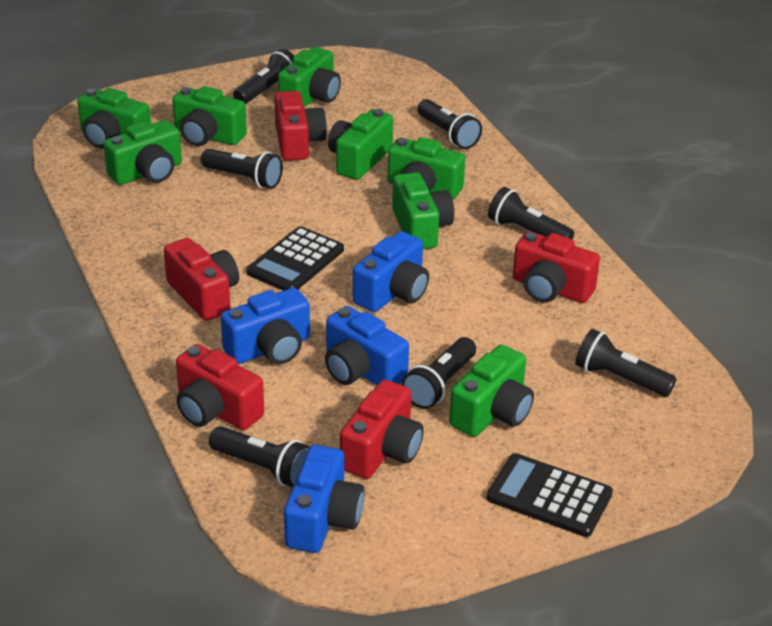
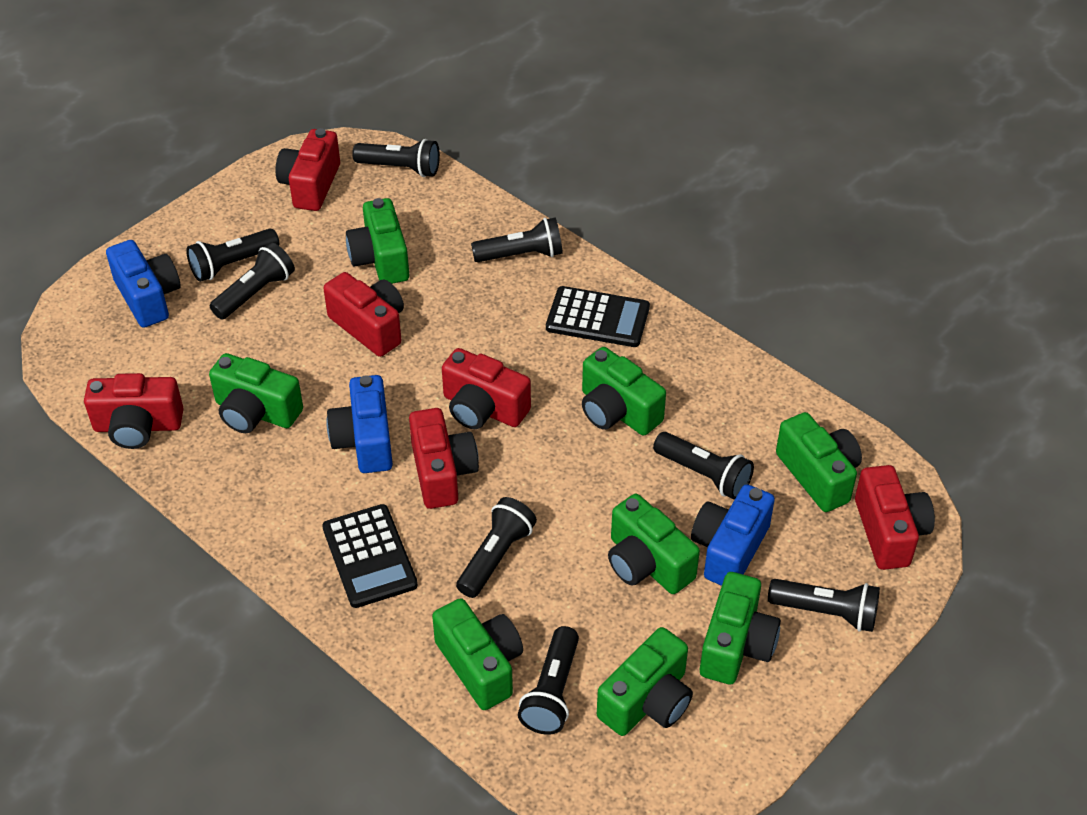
black flashlight: [201,149,283,189] [209,426,310,487] [233,49,294,104] [402,337,476,409] [417,99,482,149] [488,187,574,239] [575,329,677,397] = 7 -> [186,228,279,282] [210,242,295,319] [352,139,440,177] [456,497,537,598] [471,217,563,262] [518,626,579,735] [653,432,754,500] [768,579,880,632] = 8
blue camera: [221,288,310,364] [284,445,365,553] [325,306,409,385] [353,231,429,312] = 4 -> [106,240,181,328] [327,375,393,473] [691,484,775,586] = 3
red camera: [164,238,239,321] [176,344,264,430] [274,91,327,161] [340,380,424,479] [513,231,600,303] = 5 -> [84,373,184,449] [276,128,340,211] [323,272,404,357] [409,408,479,509] [442,348,531,429] [855,465,935,570] = 6

